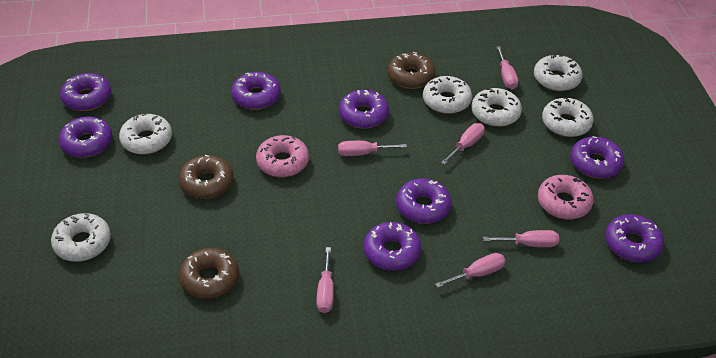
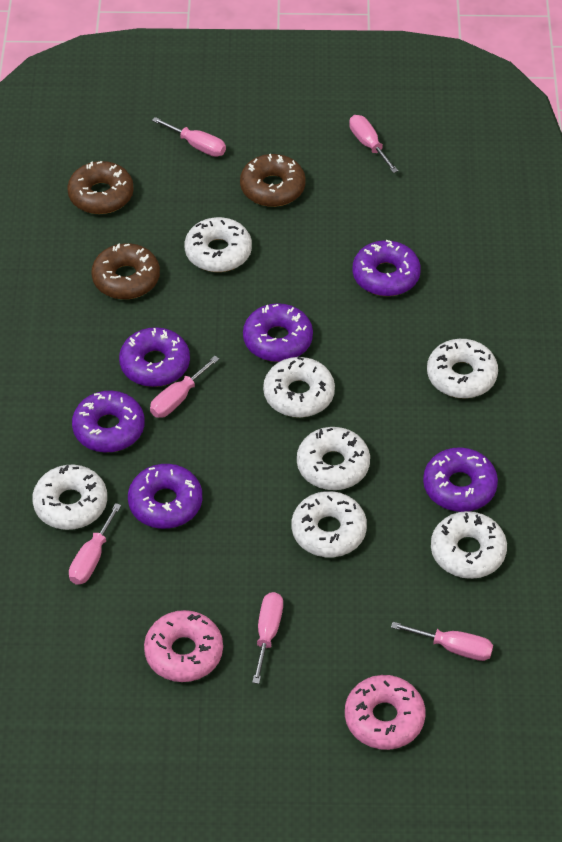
purple donut: [59,117,112,157] [60,73,111,111] [231,72,281,110] [339,90,389,129] [363,222,421,271] [396,179,452,224] [570,136,624,178] [605,214,664,262] = 8 -> [72,391,145,453] [119,327,190,387] [128,464,202,529] [243,303,313,362] [352,240,421,296] [423,447,498,512] = 6
white donut: [51,213,111,262] [119,114,172,154] [423,76,472,114] [471,88,522,127] [534,54,582,91] [542,97,594,137] = 6 -> [32,465,107,530] [185,217,252,272] [263,357,335,418] [292,491,367,557] [297,427,370,490] [427,339,498,398] [431,511,507,579] = 7

